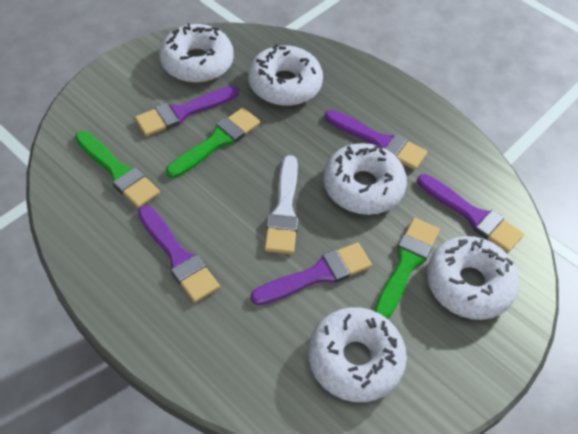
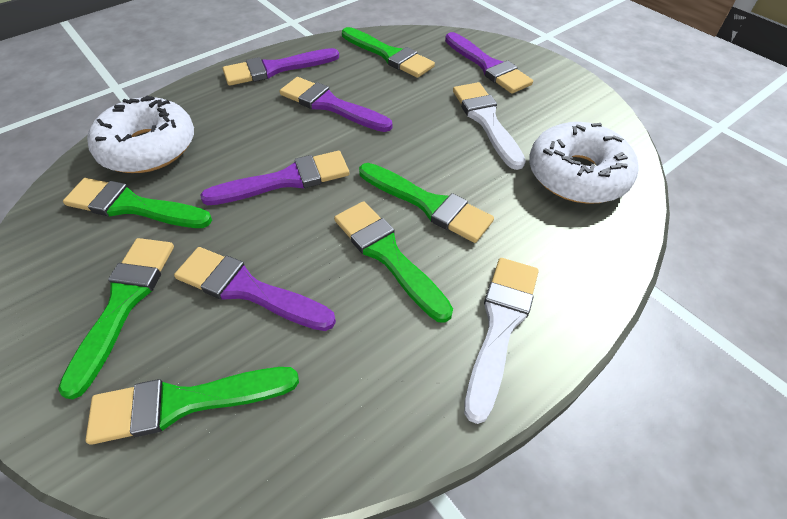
green brush: [75,131,160,208] [166,108,260,178] [374,218,440,319] = 3 -> [58,238,174,399] [63,178,212,228] [85,367,299,445] [334,201,453,323] [342,27,435,78] [359,163,494,243] = 6
white brush: [264,155,298,254] = 1 -> [453,82,526,170] [464,258,539,424] = 2
white donut: [159,23,234,83] [248,44,323,106] [308,307,407,402] [323,143,407,215] [427,236,519,320] = 5 -> [87,95,194,173] [529,122,638,204] = 2

